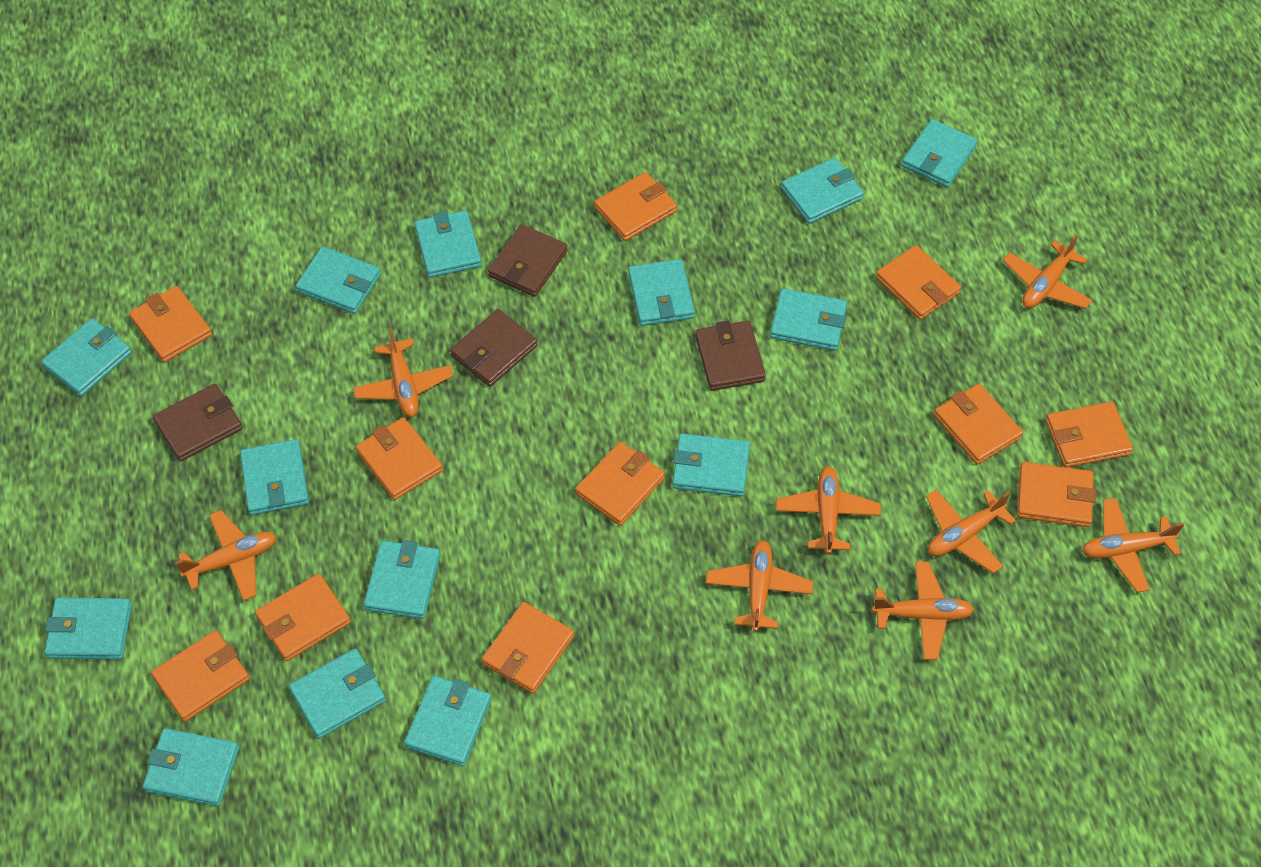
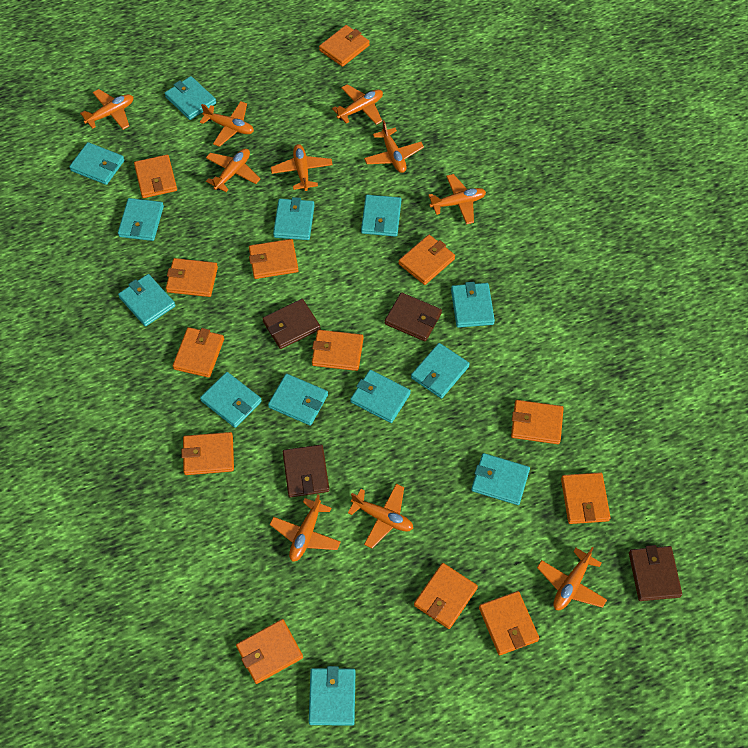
orange plane: [175,510,276,601] [353,328,453,417] [706,540,813,632] [776,467,881,554] [872,561,974,660] [926,490,1016,573] [1003,235,1092,309] [1082,498,1184,593] = 8 -> [80,89,133,130] [200,101,254,147] [206,149,260,192] [270,494,341,562] [271,144,333,191] [332,84,383,125] [348,484,413,548] [364,121,424,173] [428,174,486,225] [537,547,607,610] = 10
orange wallet: [129,286,212,362] [151,630,250,722] [255,574,351,661] [356,417,443,500] [482,602,574,694] [575,442,665,526] [594,172,677,241] [876,245,961,320] [934,384,1023,465] [1017,462,1096,527] [1046,402,1133,467] = 11 -> [134,154,177,198] [166,258,218,297] [173,327,224,378] [181,432,234,475] [236,619,303,684] [249,239,299,279] [312,330,363,371] [319,25,370,67] [398,235,455,285] [414,563,478,629] [479,591,540,655] [511,400,564,444] [561,472,611,524] = 13
turquoise wallet: [41,318,132,396] [45,598,132,659] [143,728,239,806] [240,439,309,515] [289,648,386,739] [296,246,381,314] [364,540,440,619] [404,676,492,766] [414,210,482,278] [628,259,695,326] [672,433,750,496] [770,288,847,351] [781,158,864,224] [902,119,978,187] = 14 -> [69,142,125,185] [118,198,164,241] [118,274,175,326] [165,76,216,120] [200,372,262,428] [268,374,328,426] [273,197,315,240] [309,666,355,726] [350,370,411,423] [361,195,401,237] [411,343,470,399] [451,282,495,328] [471,453,530,505] = 13

